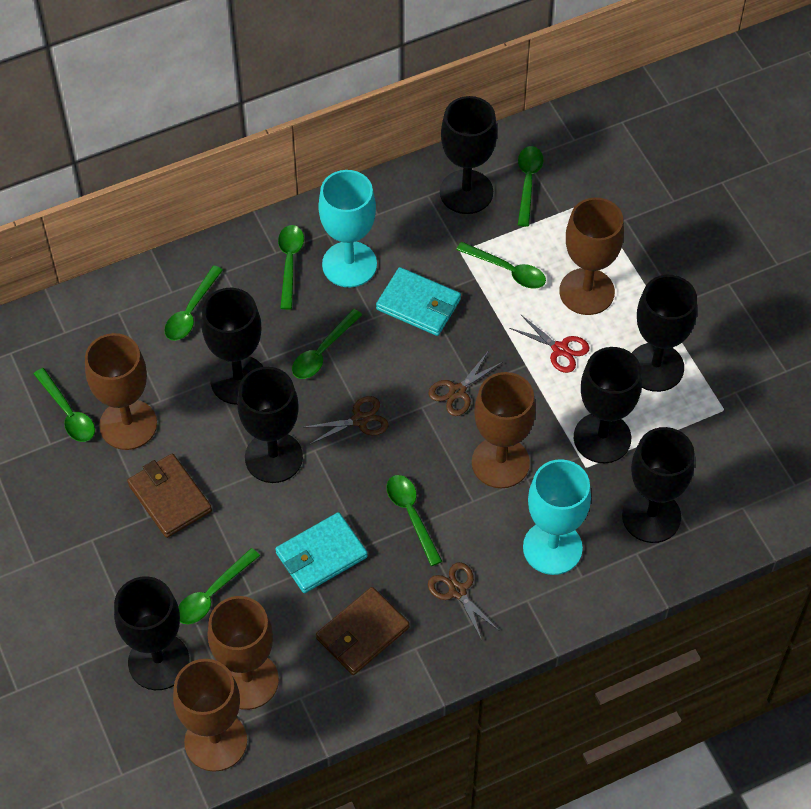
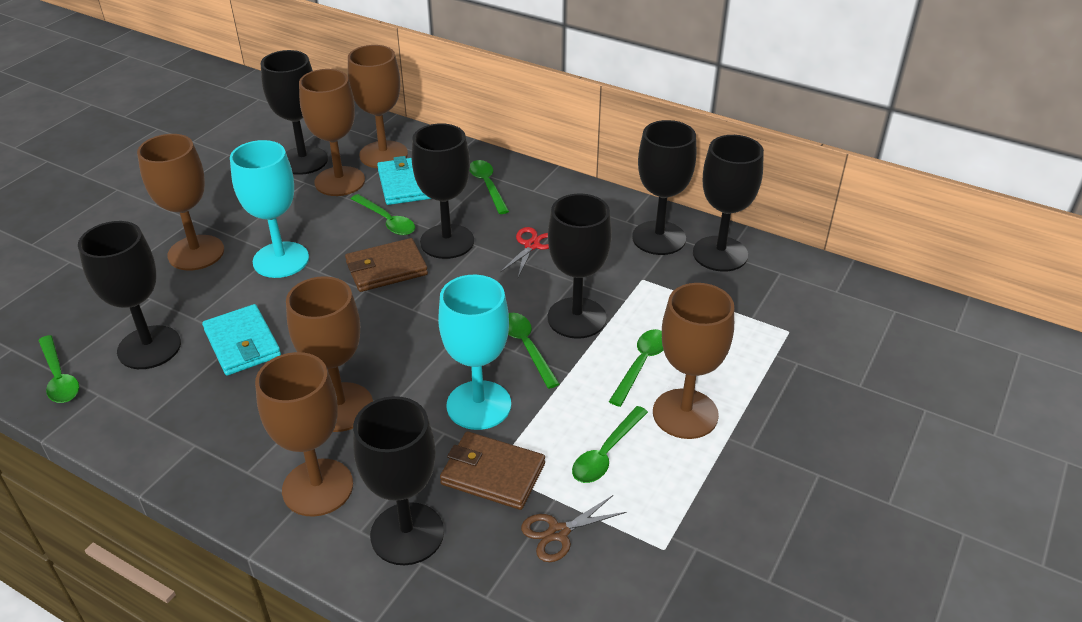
brown goblet: [85,333,157,450] [173,659,247,772] [207,596,279,710] [472,372,536,488] [559,197,624,315] = 5 -> [137,134,224,270] [255,352,353,517] [286,276,373,432] [299,69,365,196] [348,45,408,168] [653,283,734,439] = 6
brown scissors: [303,396,389,445] [428,352,503,416] [428,562,499,640] = 3 -> [521,495,626,562] = 1
green spoon: [34,368,95,442] [164,265,223,341] [178,548,260,624] [278,225,304,310] [292,309,362,379] [387,475,442,566] [456,242,546,289] [518,146,543,227] = 8 -> [38,335,79,403] [351,194,415,235] [470,160,509,214] [508,313,560,389] [572,406,648,483] [609,329,663,407] = 6

